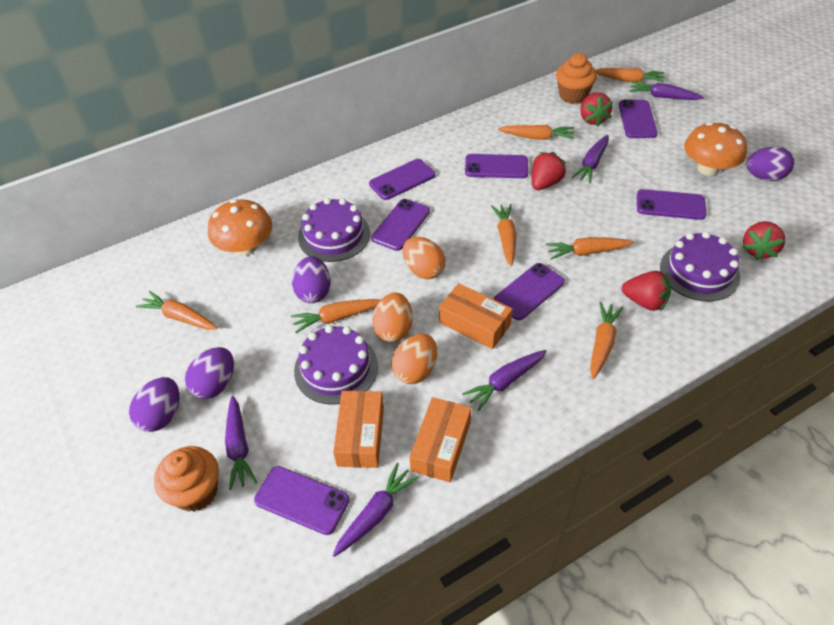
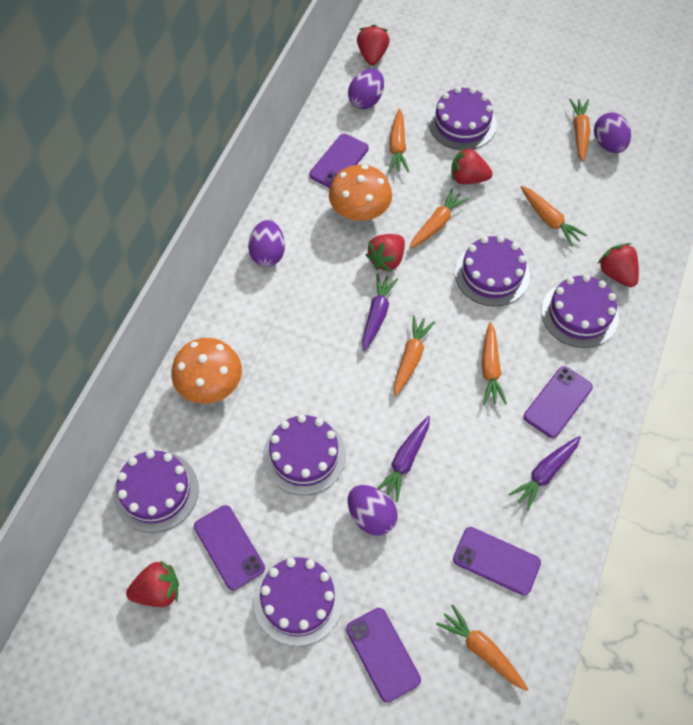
orange box: [333,391,384,468] [409,397,471,483] [439,283,513,349] = 3 -> none = 0
orange cupcake: [154,446,219,512] [556,53,597,104] = 2 -> none = 0
orange egg: [372,292,413,342] [391,333,437,384] [403,237,445,279] = 3 -> none = 0
purple cake: [294,325,378,405] [298,198,370,262] [660,232,740,301] = 3 -> [113,450,199,533] [254,556,343,646] [263,414,346,495] [428,87,497,150] [455,235,530,306] [541,274,619,348] = 6
purple carrot: [225,396,257,490] [333,463,419,557] [462,350,547,411] [571,135,609,183] [629,81,704,100] = 5 -> [362,274,398,351] [377,416,430,502] [509,436,581,511] = 3
purple phone: [254,466,349,535] [369,159,435,200] [371,199,430,251] [465,154,528,178] [493,263,565,320] [619,100,658,138] [637,189,707,220] = 7 -> [194,505,265,590] [309,134,369,188] [346,608,421,703] [453,527,541,596] [524,366,593,438] = 5
red strawberry: [532,152,566,190] [580,93,613,127] [622,271,671,311] [743,221,785,260] = 4 -> [126,560,179,607] [357,25,390,65] [366,234,405,272] [451,147,493,184] [598,243,639,287] = 5

